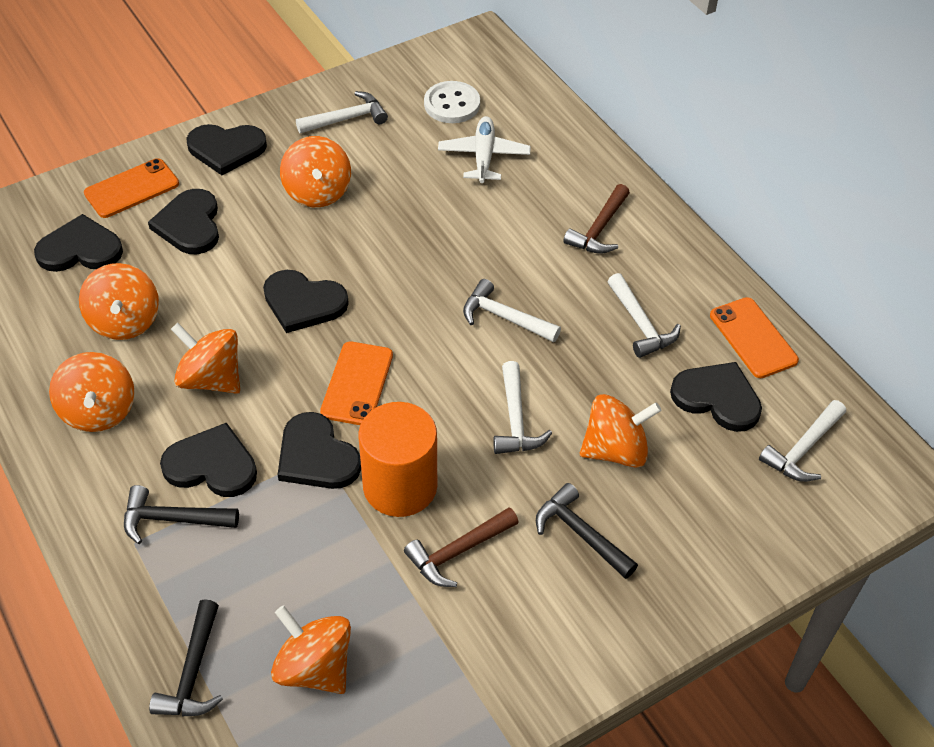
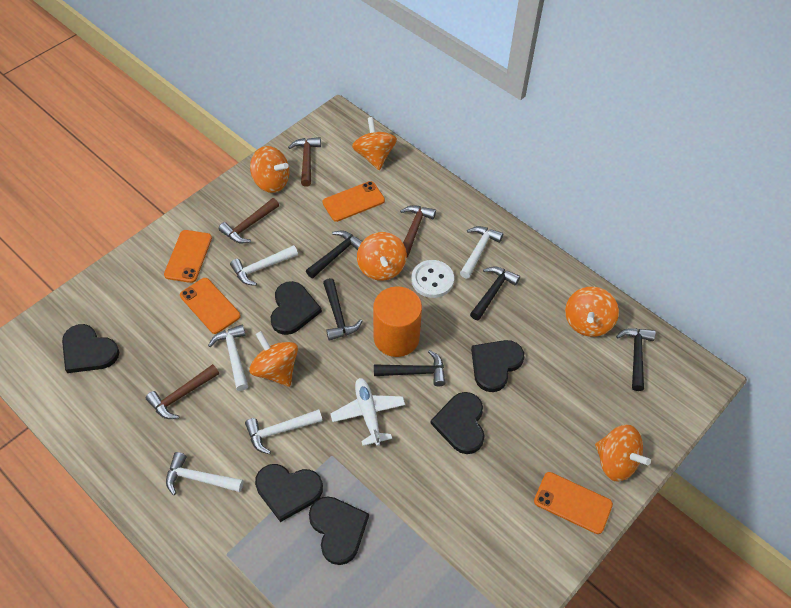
black hammer: [124,485,239,544] [149,599,223,717] [536,483,638,579] = 3 -> [306,231,362,278] [323,278,362,341] [374,350,445,386] [470,266,520,320] [616,328,656,391] = 5
black heart: [34,214,123,272] [148,189,219,254] [160,422,257,497] [186,124,267,175] [263,270,349,333] [278,412,361,489] [670,362,762,432] = 7 -> [62,324,119,373] [255,464,323,522] [271,281,322,335] [309,496,369,565] [430,392,484,454] [471,340,524,392] = 6
brown hammer: [404,507,519,587] [563,184,630,254] = 2 -> [146,364,219,419] [219,198,279,244] [288,137,321,186] [400,205,436,257] = 4
orange phone: [84,158,179,218] [320,341,393,425] [710,297,799,378] = 3 -> [164,230,212,283] [180,278,241,334] [322,181,385,222] [534,472,613,534] = 4

